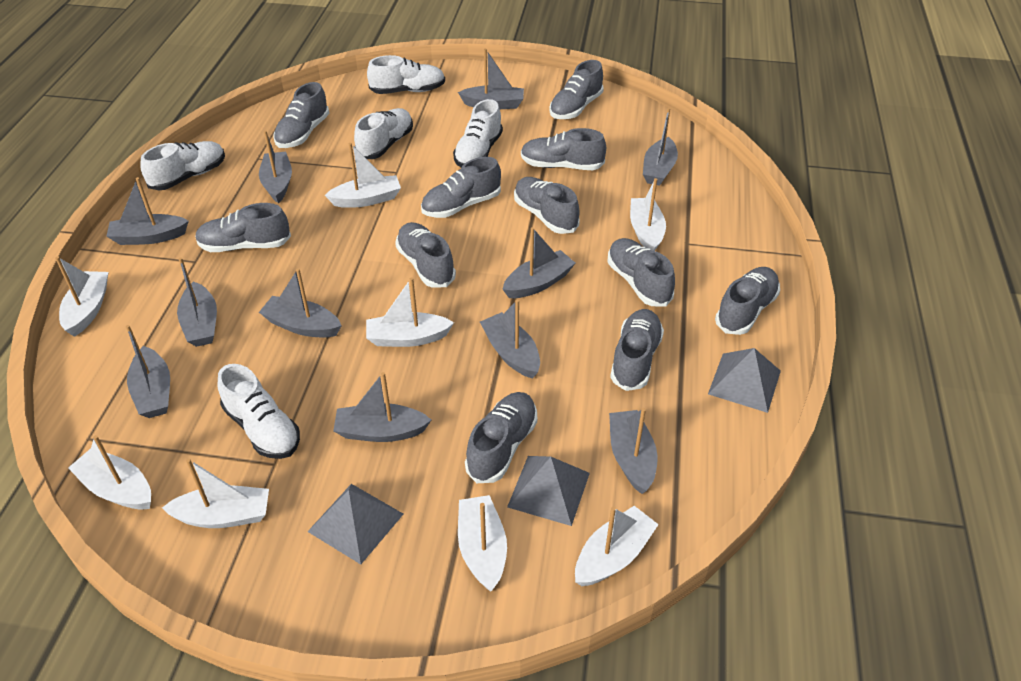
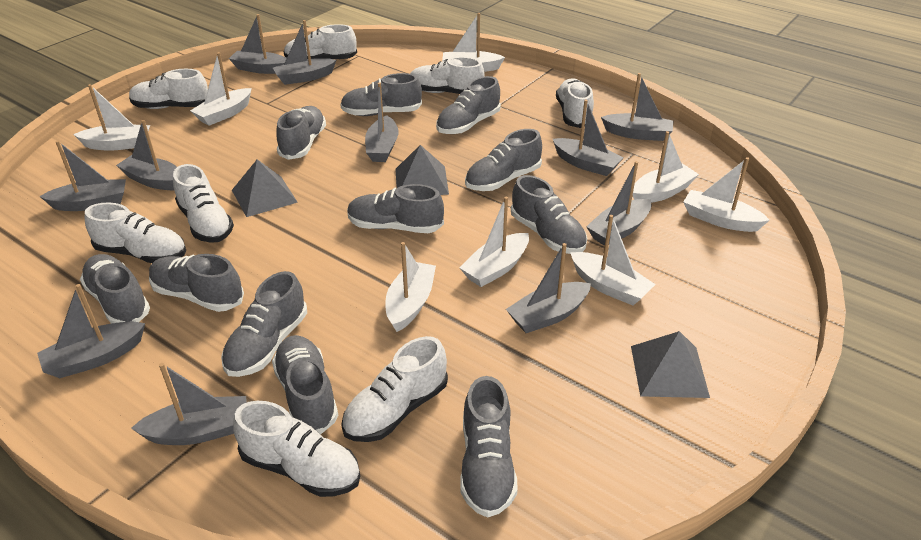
white shoe: [140,141,225,190] [218,364,300,459] [354,108,413,159] [367,55,445,94] [453,99,503,167] = 5 -> [85,203,186,263] [129,69,208,109] [173,164,234,243] [233,401,360,497] [284,24,357,59] [341,336,448,442] [410,57,485,94] [556,78,594,128] = 8

